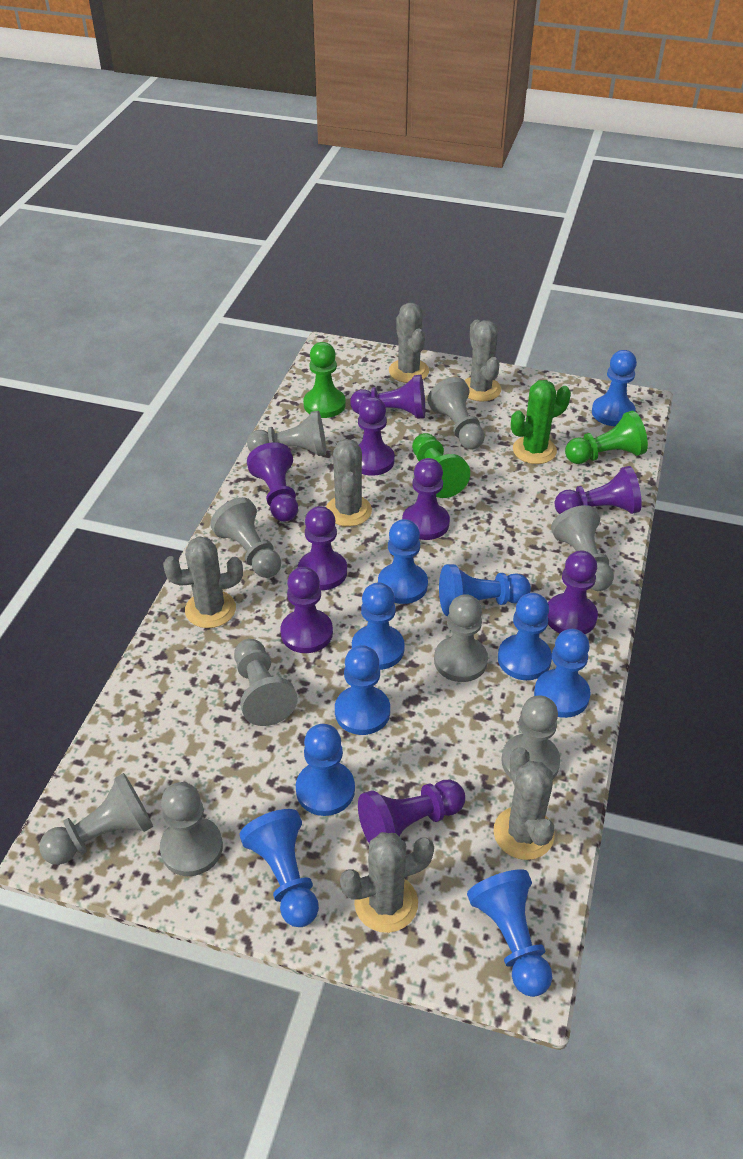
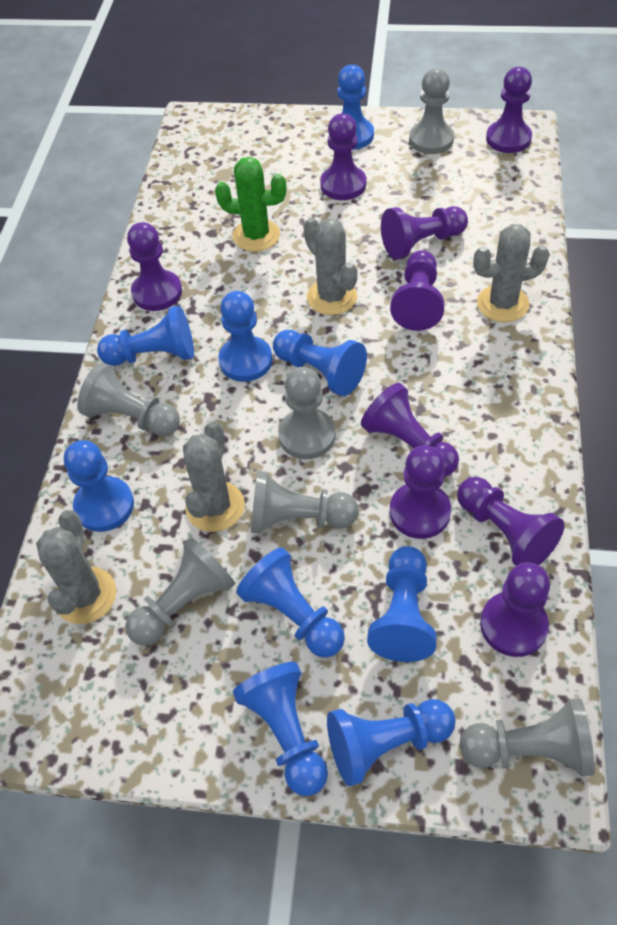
blue pawn: [240,809,319,927] [296,724,355,816] [335,645,390,735] [352,583,405,670] [378,519,428,604] [439,564,531,616] [467,869,552,997] [498,593,552,680] [534,629,591,718] [592,350,637,426] = 10 -> [64,440,134,532] [97,305,194,366] [218,291,273,382] [233,662,328,796] [236,547,345,658] [273,330,367,396] [327,699,456,787] [337,65,374,150] [367,546,437,662] = 9
green pawn: [303,342,346,418] [412,433,470,498] [565,411,648,464] = 3 -> none = 0
grey cactus: [163,536,243,628] [326,439,372,527] [340,832,434,933] [389,303,429,383] [464,320,501,402] [494,747,554,860] = 6 -> [36,510,116,624] [183,421,245,532] [303,218,358,315] [473,224,550,322] = 4
grey pawn: [39,773,153,865] [160,782,223,876] [210,497,281,578] [234,639,298,726] [247,411,326,456] [427,377,485,450] [434,594,488,682] [502,695,561,780] [551,505,614,591] = 9 -> [77,363,180,436] [125,537,236,646] [251,471,359,533] [278,367,336,459] [409,68,454,154] [460,698,595,776] = 6

